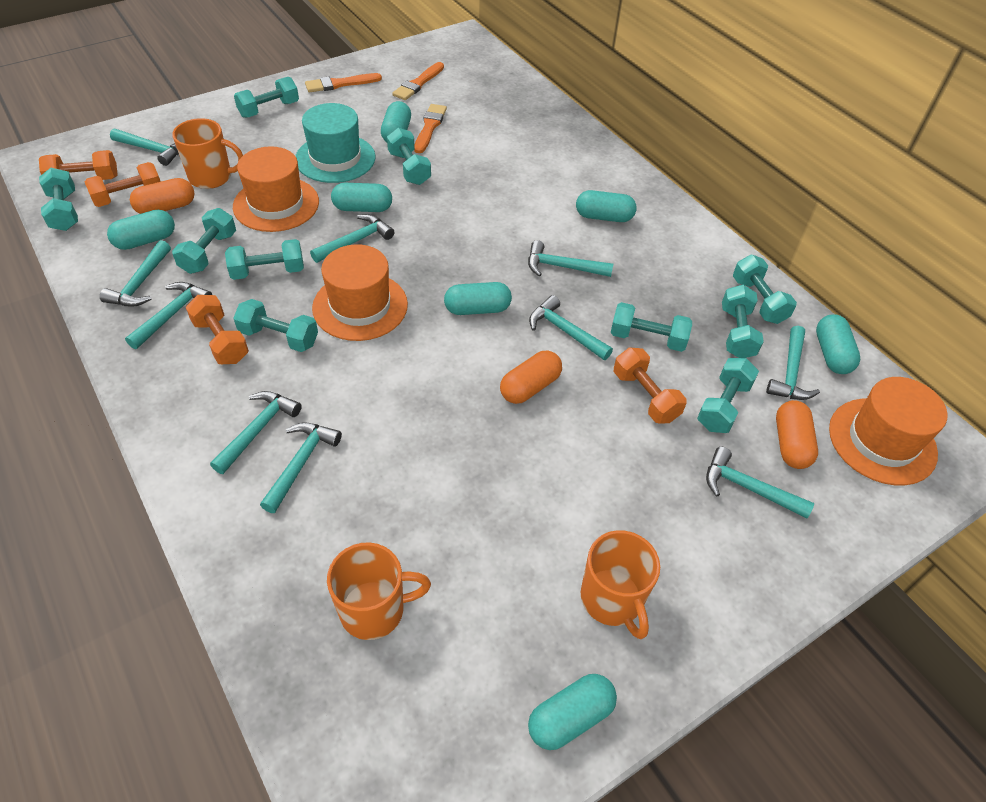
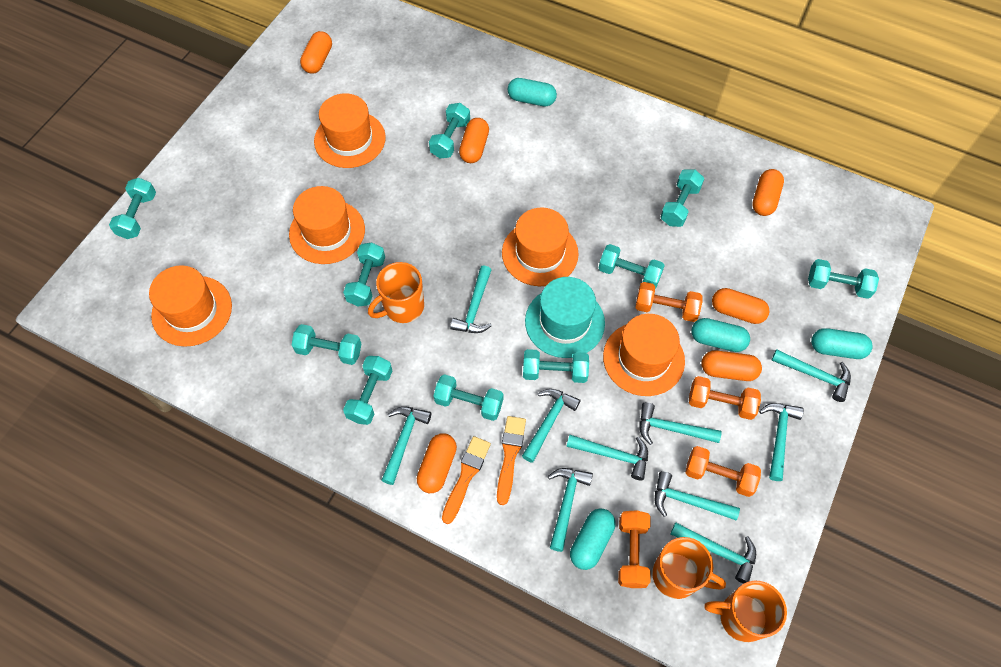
orange brush: [305,73,382,92] [392,62,444,100] [414,104,447,153] = 3 -> [442,436,491,524] [497,416,526,505] = 2
orange capsule: [130,178,195,214] [500,351,562,404] [776,400,818,469] = 3 -> [300,31,332,74] [417,433,457,493] [459,118,489,163] [701,350,762,381] [712,288,770,324] [752,169,784,216] = 6
orange hat: [233,146,319,232] [312,244,408,341] [829,377,948,485] = 3 -> [149,265,232,347] [289,186,365,264] [314,93,386,168] [502,207,579,286] [603,314,685,396] = 5
turquoise capsule: [107,210,175,250] [331,183,392,212] [381,101,411,142] [444,282,512,315] [528,674,617,750] [576,190,637,222] [816,314,861,374] = 7 -> [508,78,557,106] [570,508,616,570] [691,318,750,352] [811,328,873,359] = 4

